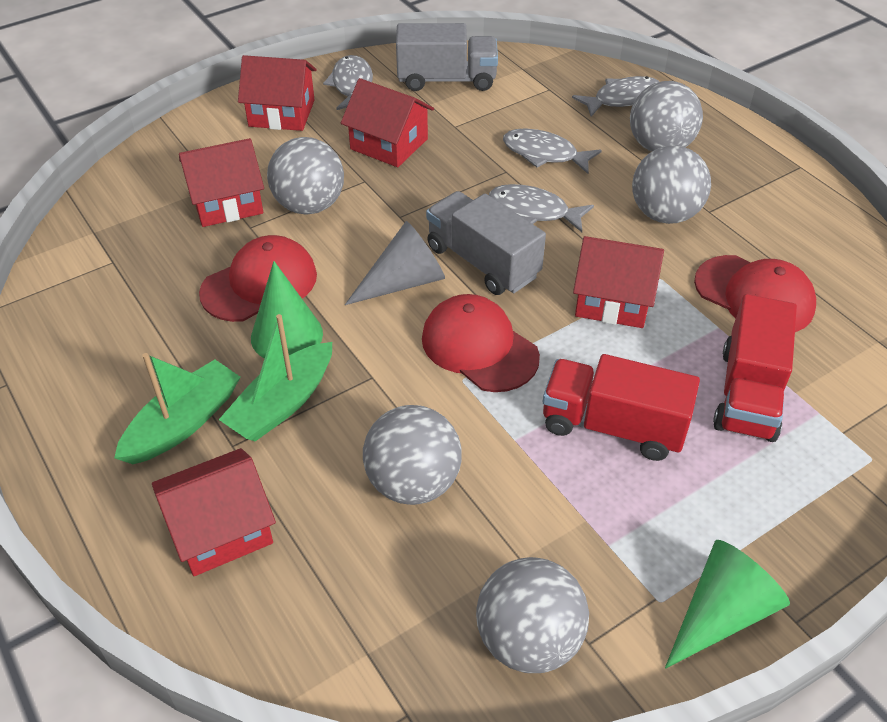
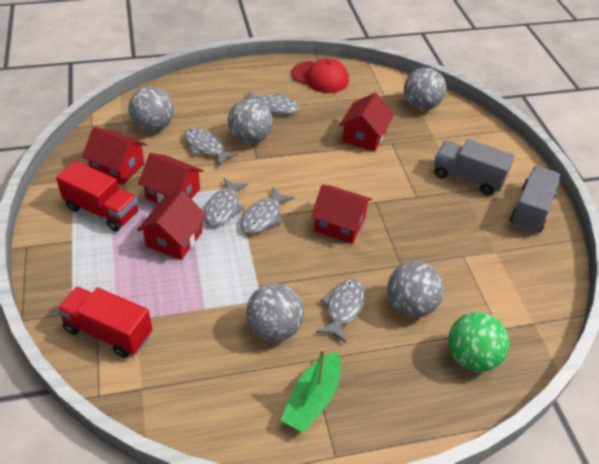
green ball: none = 0 -> [448,312,509,372] = 1
green boat: [114,353,241,464] [219,314,332,441] = 2 -> [280,348,341,433] = 1
green cone: [251,261,323,358] [665,540,790,669] = 2 -> none = 0
grey cone: [345,221,445,305] = 1 -> none = 0
grey fish: [323,55,373,110] [489,184,594,232] [503,129,602,174] [572,76,659,117] = 4 -> [184,128,238,167] [204,178,248,226] [241,187,294,234] [247,90,299,114] [316,279,365,343] = 5
red cap: [199,235,317,322] [422,294,540,392] [694,255,816,332] = 3 -> [291,58,349,93] = 1

